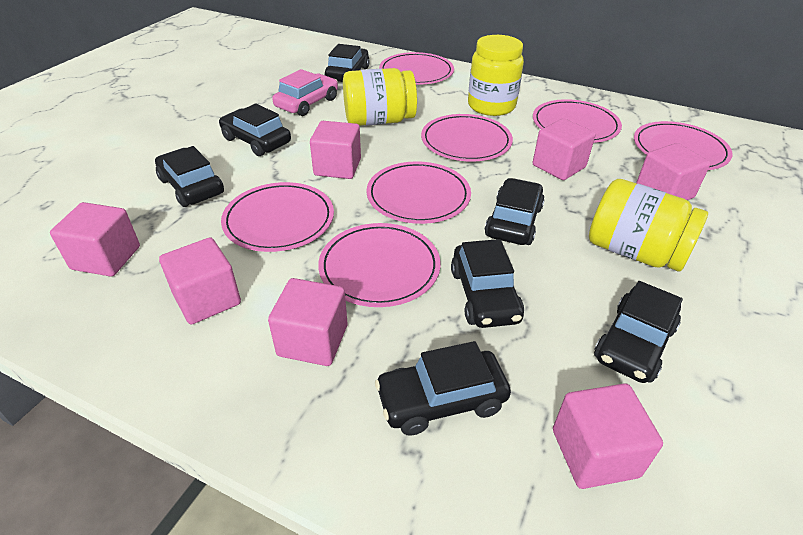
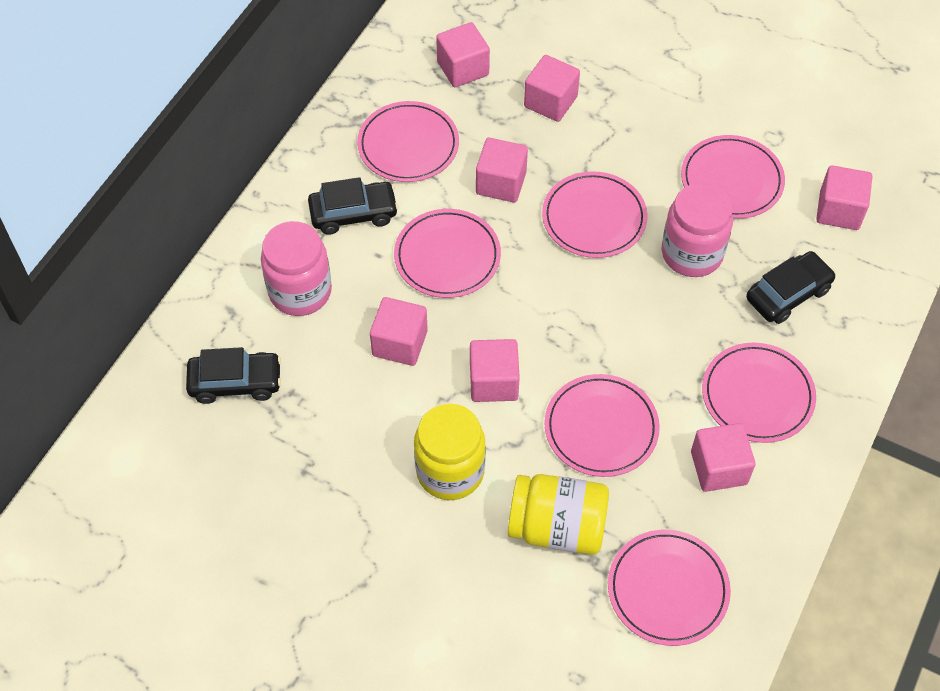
black car: [155,146,224,207] [219,104,291,156] [325,44,370,82] [375,341,511,436] [451,239,524,328] [485,178,545,245] [594,281,683,383] = 7 -> [186,347,281,404] [308,177,399,235] [746,251,836,324] = 3
pink car: [272,69,338,116] = 1 -> none = 0
pink jar: none = 0 -> [261,221,332,316] [662,183,733,277] = 2
yellow jar: [343,68,417,126] [468,35,524,116] [589,179,708,272] = 3 -> [414,404,486,500] [508,474,609,555] = 2

